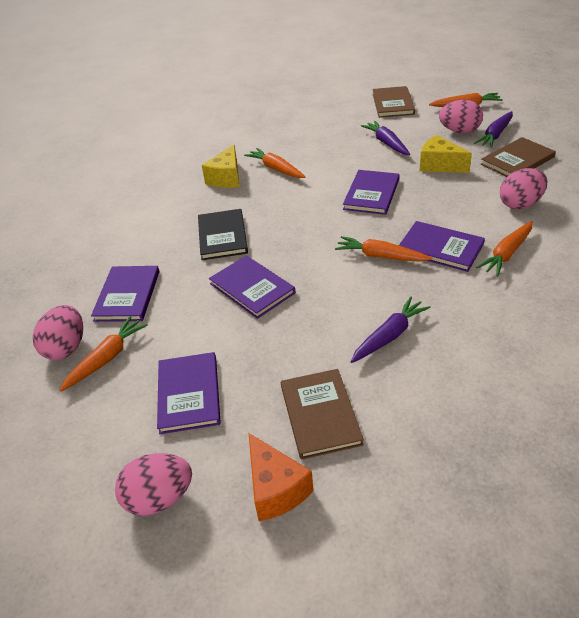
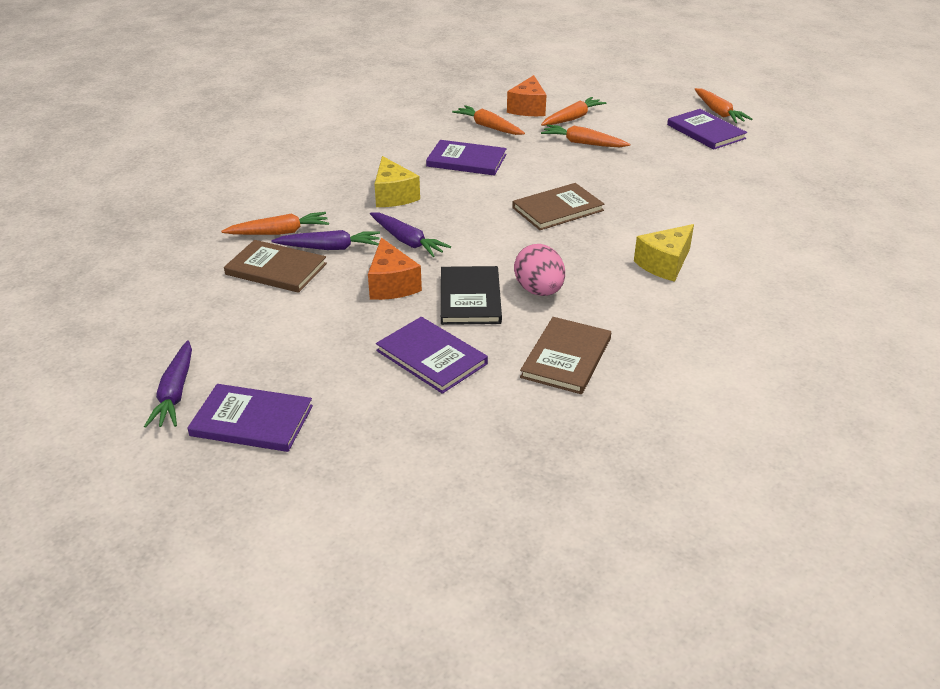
orange cheese: [249,433,314,521] = 1 -> [368,237,422,300] [507,75,546,116] = 2
pink egg: [32,305,83,360] [115,453,192,516] [439,100,483,133] [500,168,547,210] = 4 -> [514,244,565,296] = 1
purple book: [91,266,159,322] [157,352,221,434] [209,255,295,319] [343,170,400,215] [399,221,485,272] = 5 -> [188,384,313,452] [376,317,488,394] [426,140,507,176] [667,109,747,150] = 4

